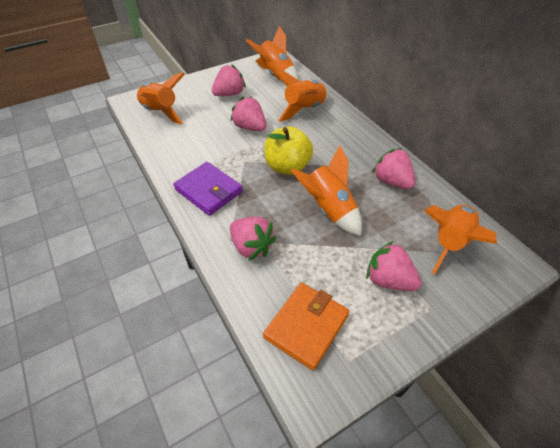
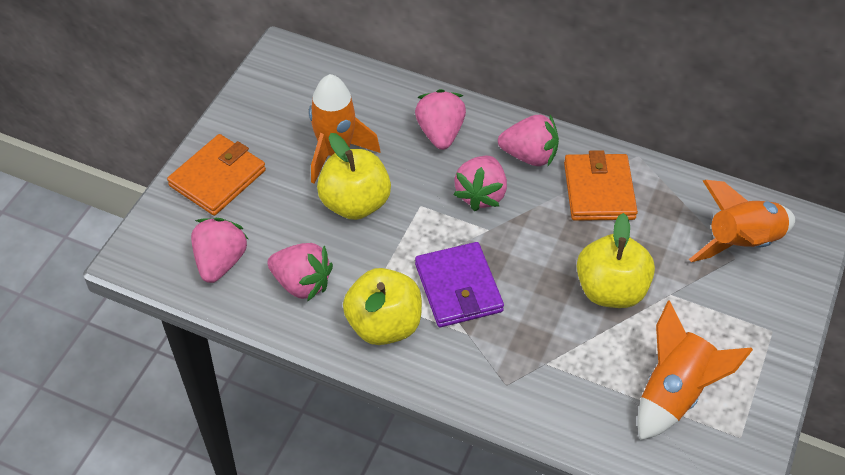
orange rocket: [137,73,185,125] [246,26,299,83] [273,70,329,122] [291,145,362,236] [424,205,497,274] = 5 -> [309,74,380,184] [637,301,753,440] [689,180,795,262] = 3
orange wallet: [263,283,349,371] = 1 -> [167,134,266,216] [564,150,638,221] = 2
yellow apple: [264,126,313,175] = 1 -> [317,133,391,220] [343,268,422,345] [577,213,655,308] = 3

